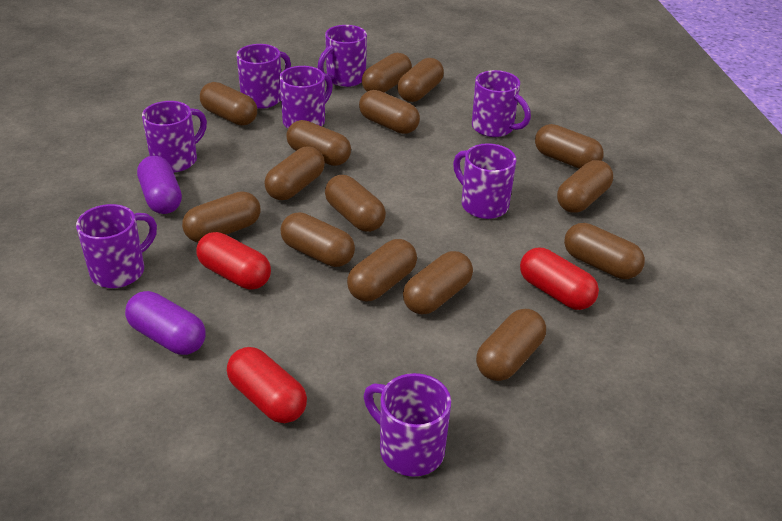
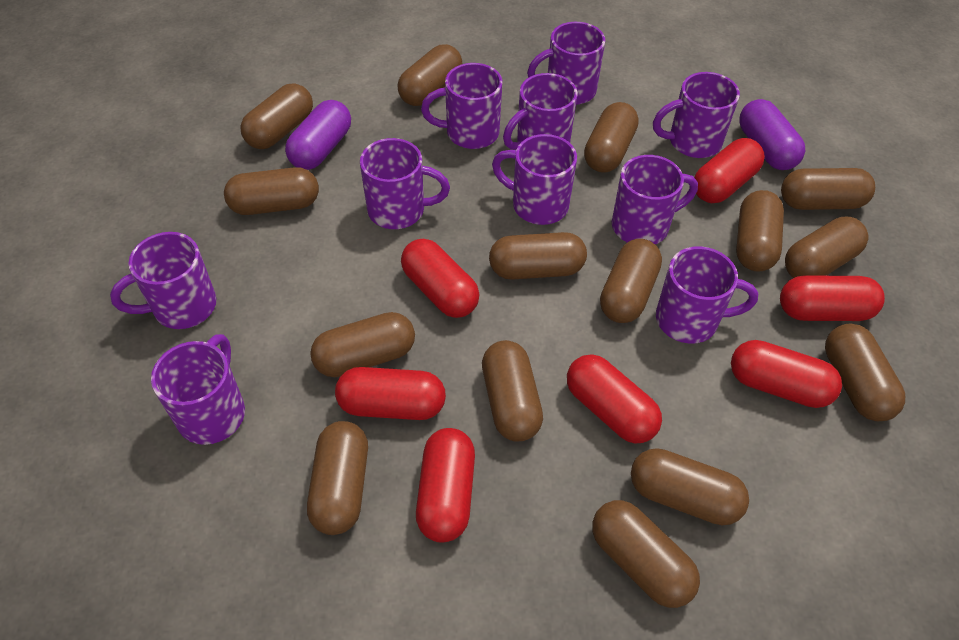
purple mug: [76,204,157,288] [142,101,207,172] [236,44,291,109] [279,66,333,128] [317,25,367,87] [364,373,451,477] [453,143,517,219] [472,70,531,137] = 8 -> [110,232,216,329] [151,334,245,445] [360,138,450,229] [421,63,502,149] [492,134,577,225] [503,73,578,150] [527,22,605,105] [612,155,698,244] [653,72,740,158] [656,246,758,344] = 10
red capsule: [197,232,271,290] [227,347,307,423] [520,248,599,310] = 3 -> [335,367,446,420] [401,239,479,318] [416,428,475,543] [567,355,662,444] [694,138,765,203] [731,340,842,408] [780,275,885,321] = 7

